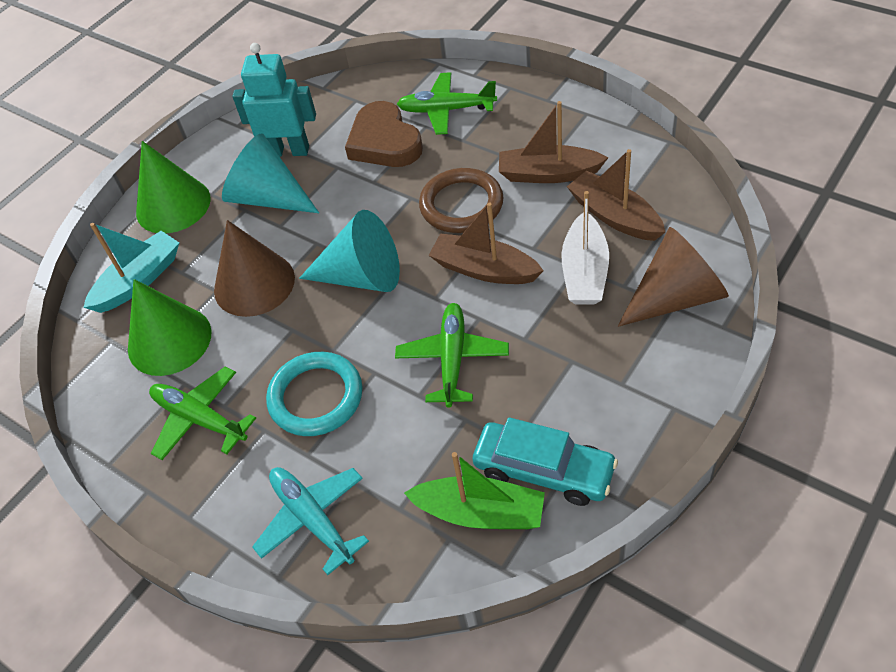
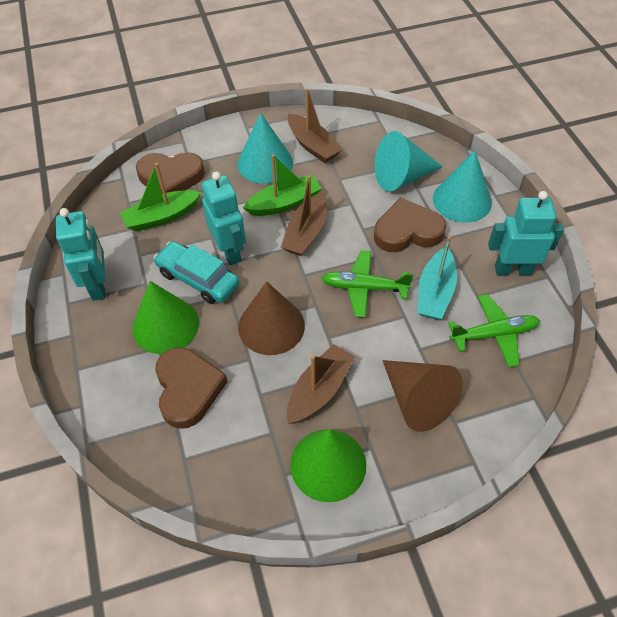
brown heart: [345,101,423,167] = 1 -> [136,152,205,194] [155,347,228,429] [374,198,446,252] = 3
brown ring: [419,168,504,233] = 1 -> none = 0
green boat: [404,452,545,529] = 1 -> [120,163,201,232] [243,154,322,216] = 2
green plane: [149,367,256,460] [395,303,509,408] [397,72,497,135] = 3 -> [321,250,413,317] [448,294,540,367] = 2
turquoise cone: [222,134,319,213] [299,210,400,292] = 2 -> [237,113,293,184] [375,131,443,191] [433,151,492,223] = 3
turquoise plane: [252,467,369,575] = 1 -> none = 0
turquoise ring: [266,352,363,436] = 1 -> none = 0
turquoise robot: [233,43,316,157] = 1 -> [56,208,106,301] [202,172,246,265] [488,191,564,275] = 3
white boat: [561,191,609,304] = 1 -> none = 0

